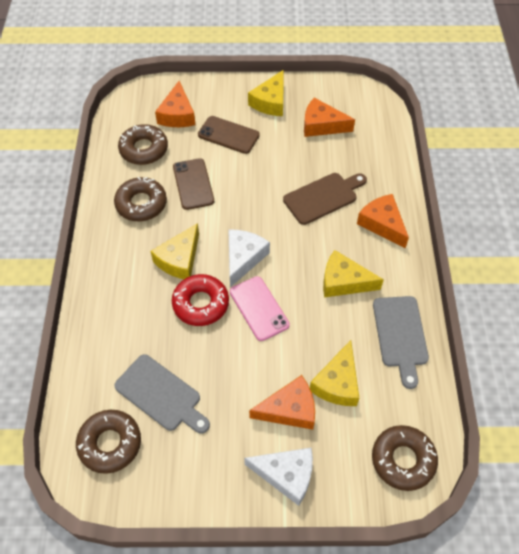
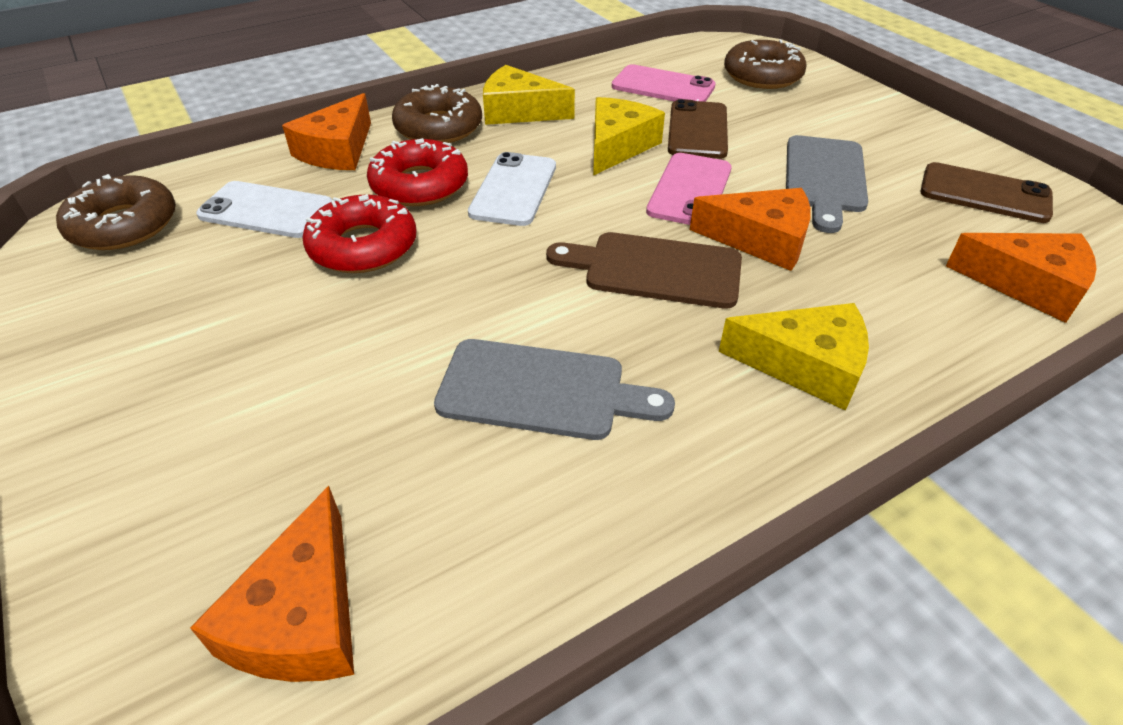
brown donut: [76,410,141,474] [114,177,167,221] [118,124,168,165] [372,425,438,491] = 4 -> [56,174,176,250] [392,84,482,143] [724,39,807,89] = 3
pink phone: [230,276,290,341] = 1 -> [612,64,716,102] [646,153,732,225] = 2
red donut: [172,274,229,326] = 1 -> [302,194,417,273] [367,138,468,206] = 2
white cheese: [228,229,270,287] [244,447,313,506] = 2 -> none = 0
white phone: none = 0 -> [196,181,332,238] [468,152,556,226] = 2
yellow cheese: [151,223,199,279] [248,70,284,116] [310,340,359,406] [323,250,384,298] = 4 -> [483,65,575,125] [593,97,665,176] [719,303,869,411] = 3

